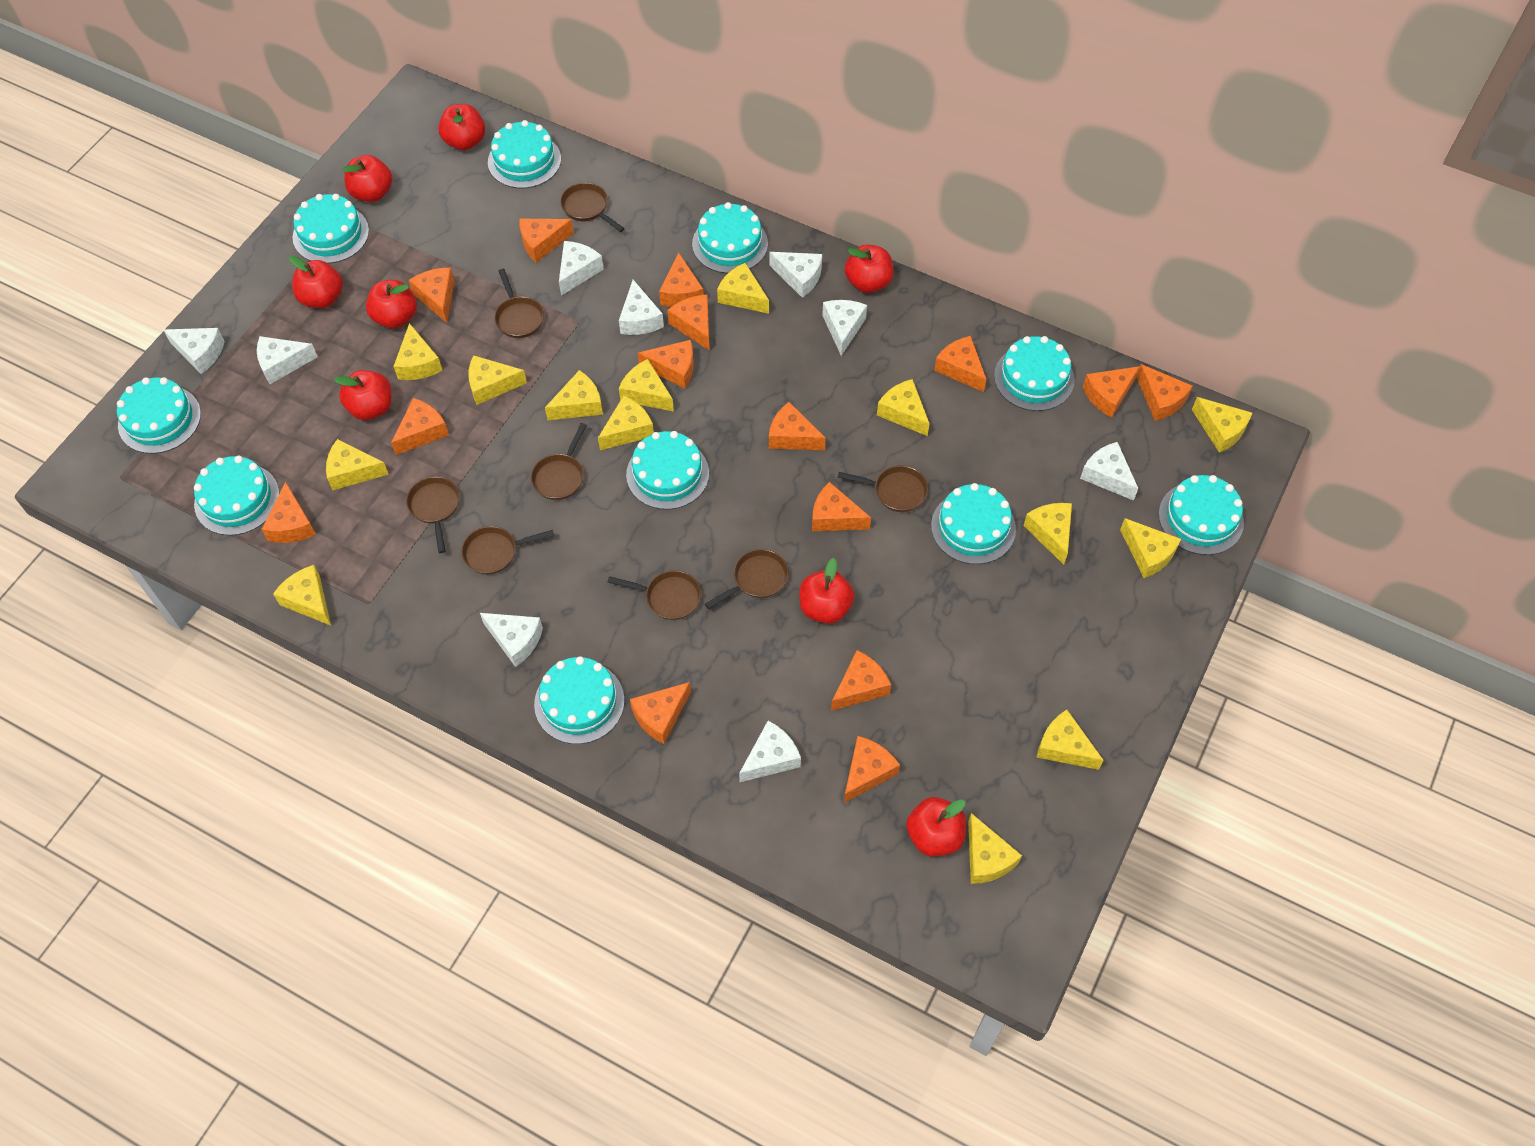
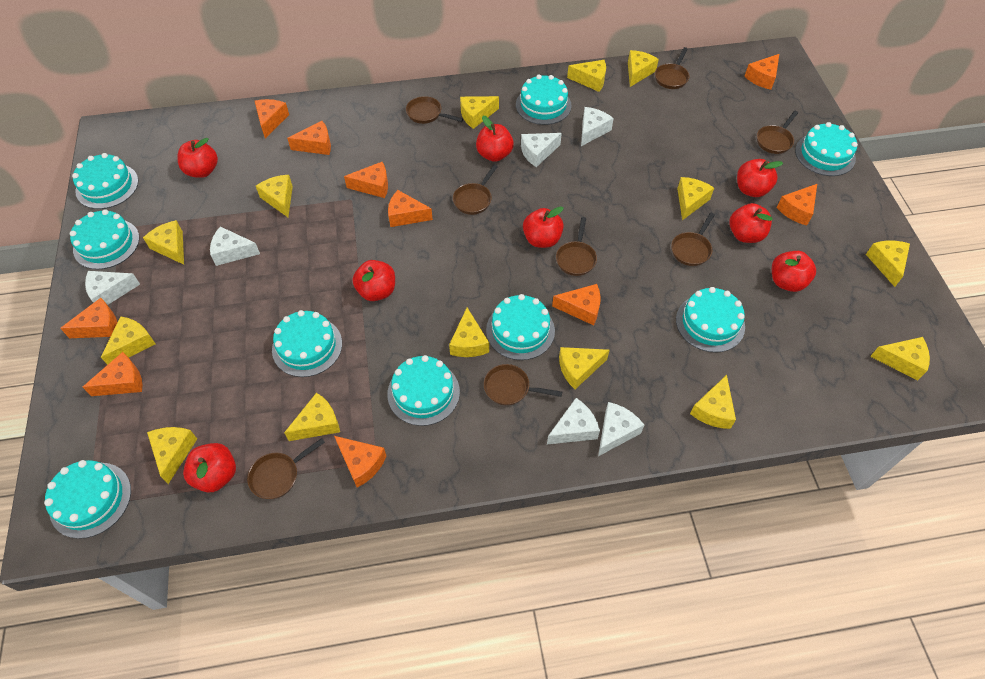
orange cheese: [261,481,316,543] [391,398,449,455] [409,268,455,323] [519,218,574,262] [630,682,691,744] [638,340,694,389] [659,252,703,307] [667,295,710,351] [769,402,826,450] [812,482,871,531] [831,650,891,711] [844,736,900,803] [934,336,986,392] [1083,366,1140,418] [1136,364,1193,421] = 15 -> [60,298,118,338] [83,352,142,396] [255,99,289,138] [287,121,331,155] [334,436,386,488] [344,162,388,198] [388,190,433,227] [552,284,601,326] [744,54,779,90] [777,184,817,226] = 10
turquoise cake: [117,377,201,454] [194,456,279,536] [292,194,369,264] [488,120,561,188] [534,656,625,744] [626,431,709,510] [692,202,768,273] [931,483,1016,564] [994,336,1075,411] [1159,475,1244,555] = 10 -> [44,460,131,539] [70,209,140,269] [72,153,138,209] [272,310,342,377] [387,355,460,426] [486,294,555,360] [516,74,572,125] [676,287,745,353] [795,122,858,176] = 9
white cheese: [164,328,225,374] [257,336,318,384] [480,613,543,667] [559,241,604,296] [619,280,664,335] [739,721,801,782] [769,252,822,298] [822,300,867,356] [1080,442,1138,500] = 9 -> [85,271,140,305] [210,227,260,266] [521,133,562,167] [547,398,600,444] [581,107,614,146] [598,402,644,456] = 6

